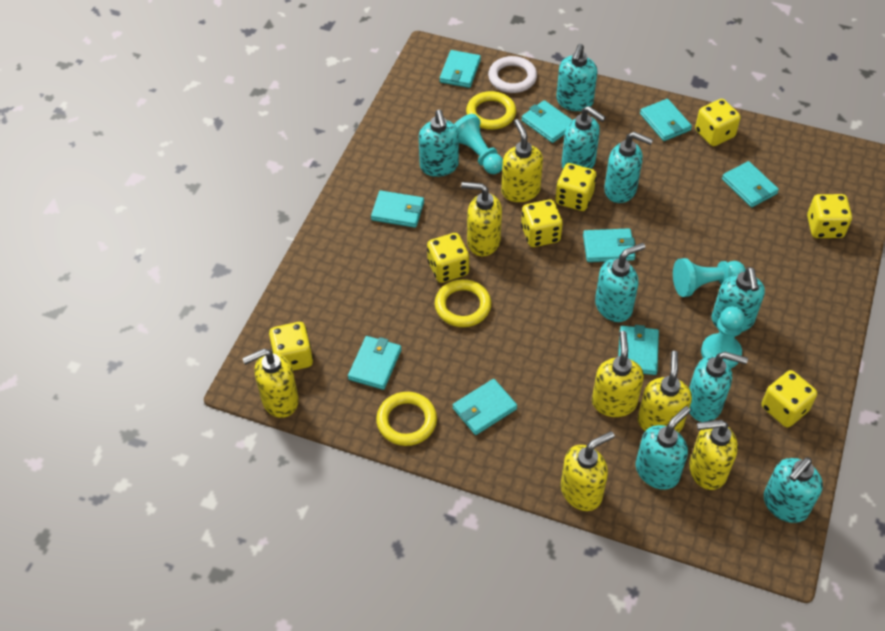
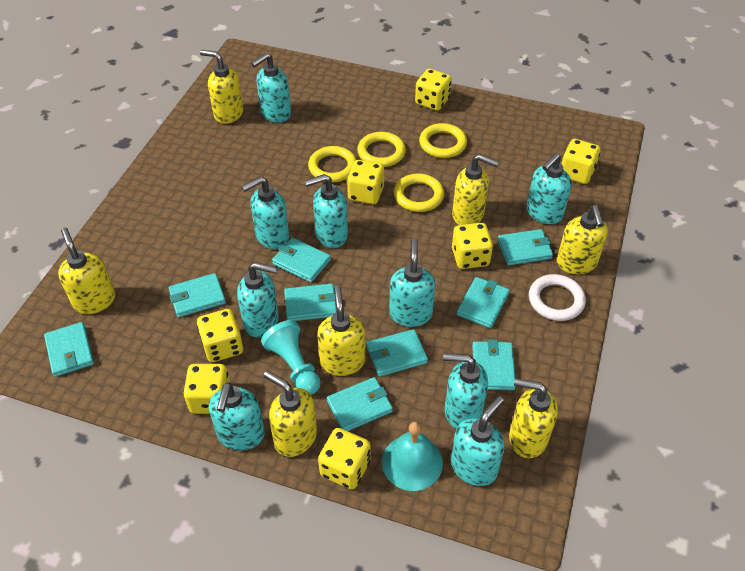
turquoise bell: none = 0 -> [382,421,443,491] = 1
turquoise pawn: [454,114,503,174] [673,258,746,297] [701,306,745,368] = 3 -> [261,320,321,395] = 1
yellow ring: [376,392,437,446] [435,279,491,327] [466,91,516,130] = 3 -> [308,146,357,182] [357,132,406,167] [394,173,444,212] [419,123,467,158] = 4

